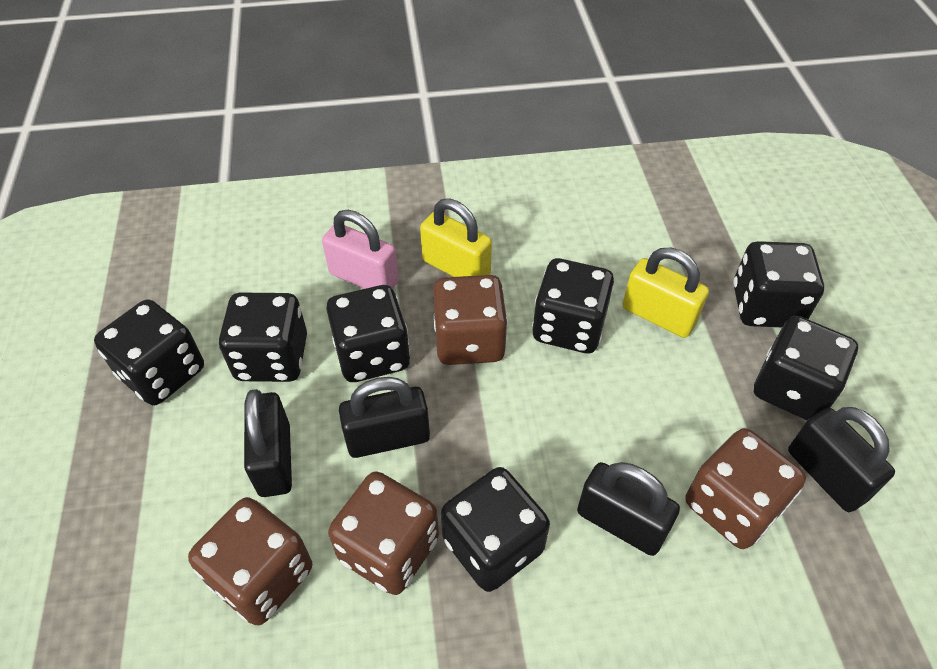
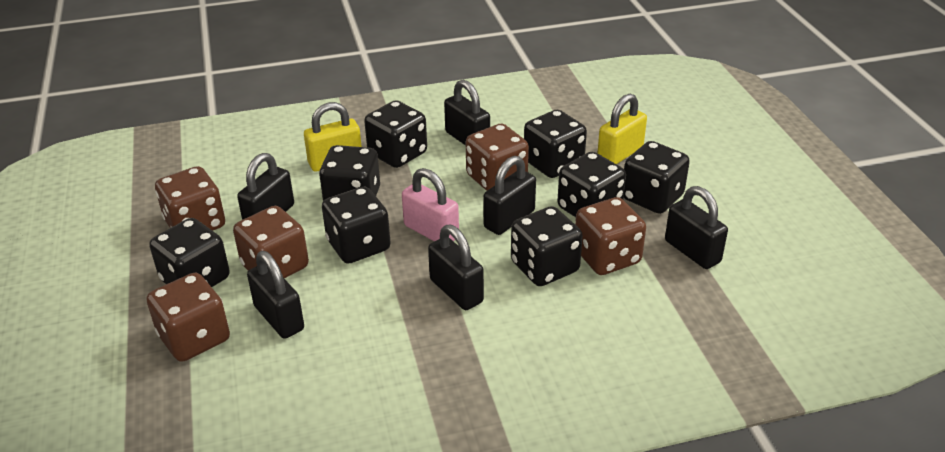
black dice: [94,300,204,405] [219,293,307,382] [326,285,410,382] [441,467,550,592] [532,258,614,353] [733,241,824,327] [754,316,858,420] = 7 -> [149,218,230,287] [319,145,380,201] [322,187,391,264] [364,100,427,168] [511,206,583,286] [524,110,587,178] [557,152,626,217] [624,141,690,214] = 8
black padlock: [244,389,292,497] [339,377,430,458] [577,462,680,556] [788,407,895,512] = 4 -> [237,153,294,220] [247,251,304,339] [428,225,484,310] [444,80,490,146] [483,156,536,235] [665,186,728,269] = 6
brown dice: [188,497,312,625] [328,471,439,595] [433,275,508,365] [686,428,806,549] = 4 -> [147,273,230,362] [155,166,225,231] [233,206,309,278] [466,124,529,191] [575,197,646,275] = 5

